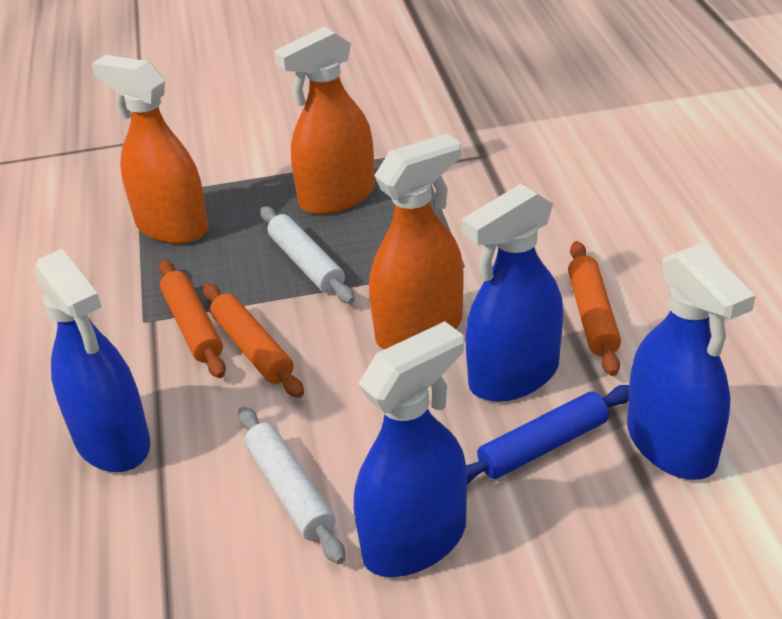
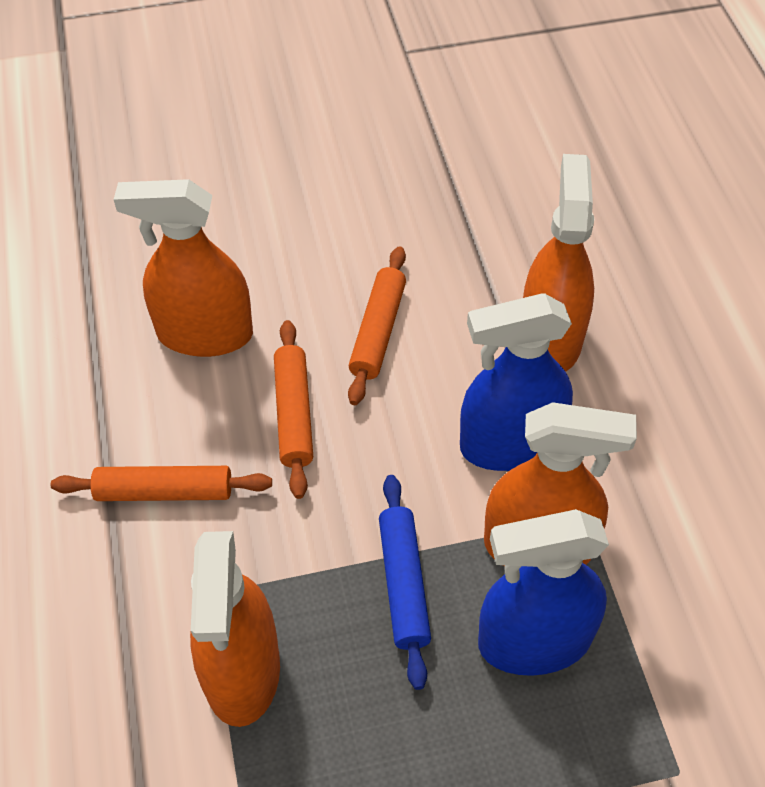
blue spray bottle: [34,249,150,472] [354,321,467,577] [462,184,563,402] [627,243,756,480] = 4 -> [460,293,573,471] [478,509,609,676] = 2
orange spray bottle: [92,55,209,244] [274,26,375,215] [369,134,464,349] = 3 -> [114,179,253,357] [190,531,280,727] [484,402,637,566] [523,154,594,372] = 4
white rolling pin: [238,406,345,564] [260,206,355,304] = 2 -> none = 0

